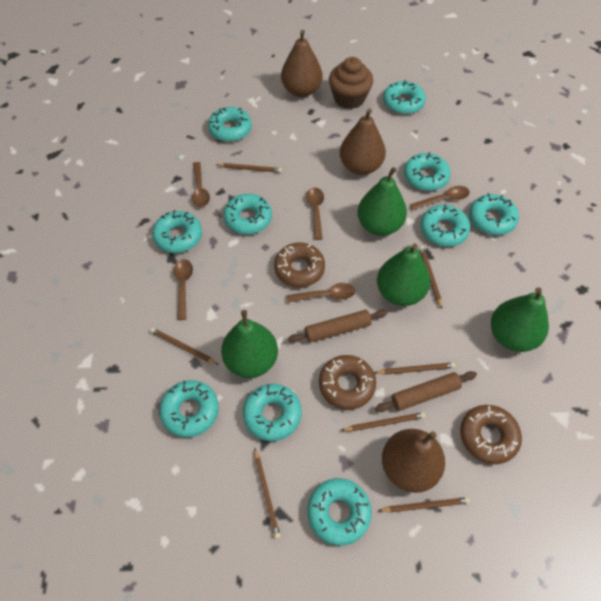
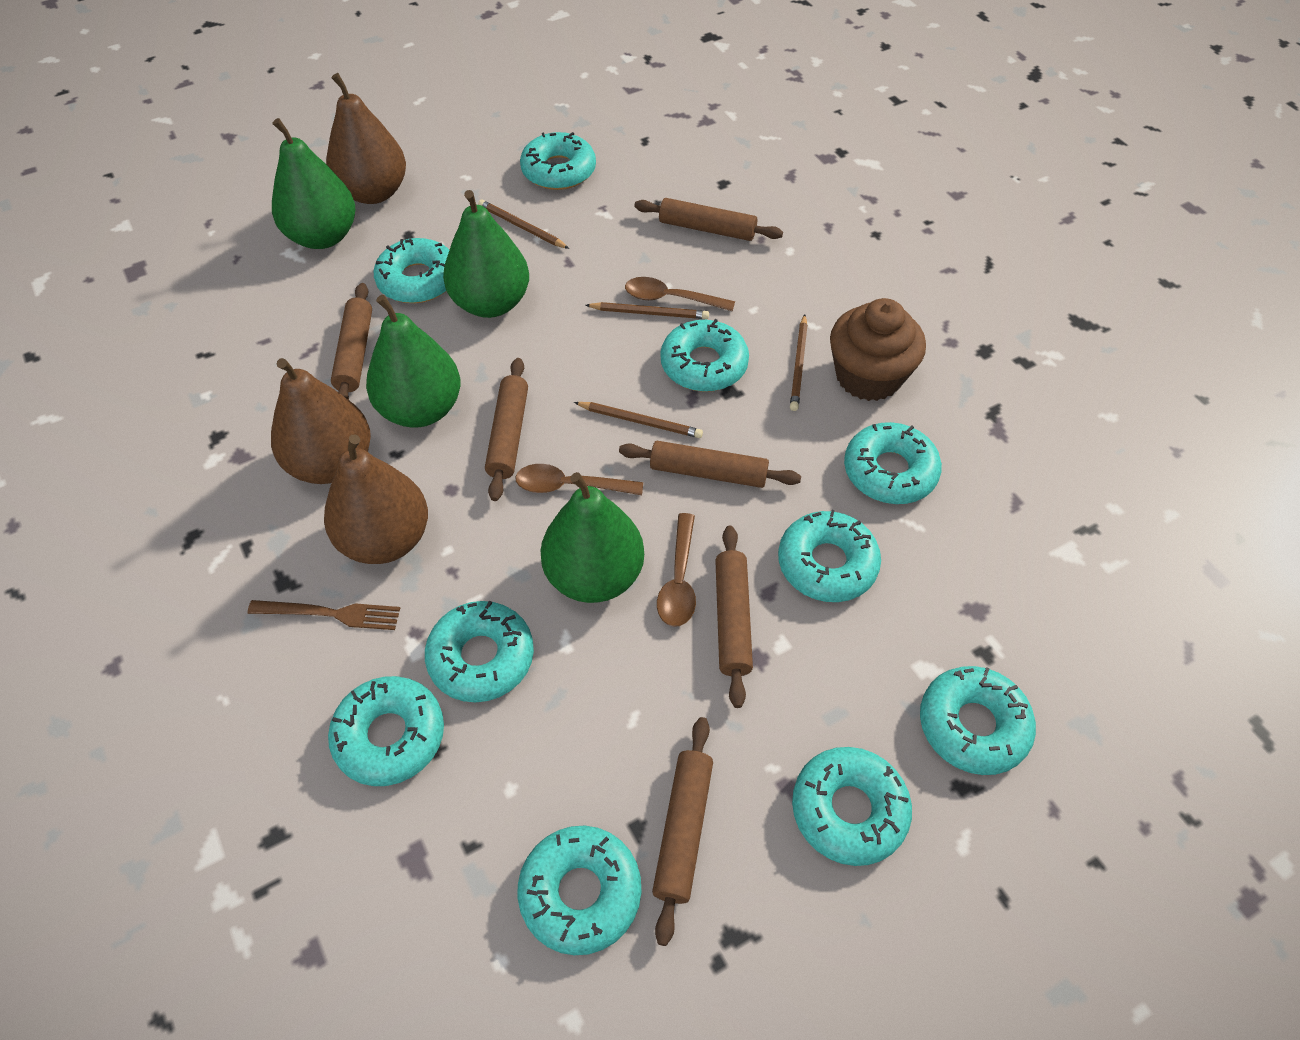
brown donut: [274,243,325,287] [319,355,376,410] [460,405,522,464] = 3 -> none = 0
brown fork: none = 0 -> [248,600,400,630] = 1
brown pencil: [150,328,219,365] [216,163,282,173] [254,448,281,539] [341,412,425,431] [374,362,455,375] [378,497,470,513] [419,246,442,309] = 7 -> [478,200,569,249] [574,402,703,438] [585,302,709,319] [790,314,808,411] = 4
brown rolling pin: [288,310,387,343] [375,371,477,412] = 2 -> [331,283,372,400] [485,358,528,501] [619,441,801,488] [634,198,783,241] [652,717,713,946] [715,526,753,708] = 6
brown spoon: [174,259,193,320] [192,162,210,207] [286,283,355,303] [306,187,324,240] [410,186,470,210] = 5 -> [515,464,643,495] [625,277,735,311] [657,513,696,627] = 3

